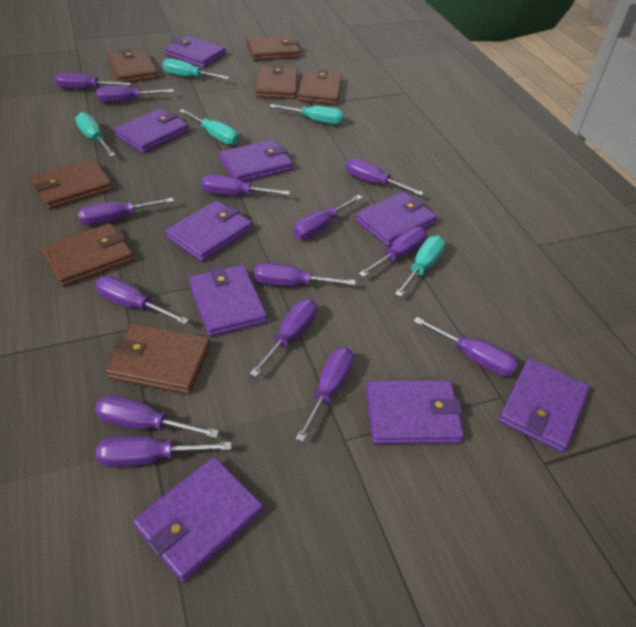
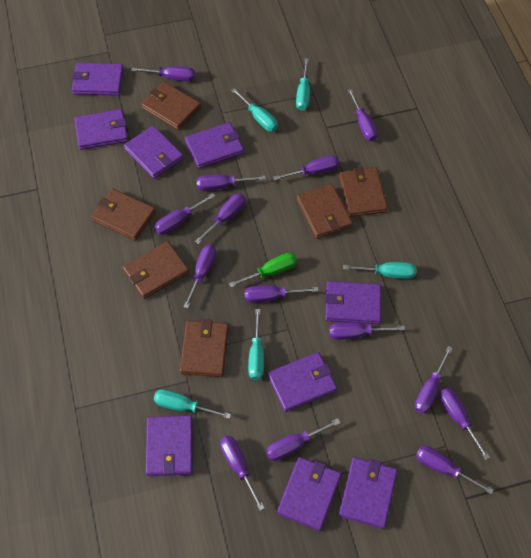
brown wallet: [30,159,113,210] [41,224,134,287] [106,324,210,395] [107,49,158,83] [247,36,300,61] [255,64,298,99] [298,69,342,105] = 7 -> [91,189,156,241] [123,241,189,299] [141,82,201,130] [180,319,229,377] [297,184,353,239] [339,167,388,217] = 6
green screwdriver: none = 0 -> [229,253,297,287] = 1

